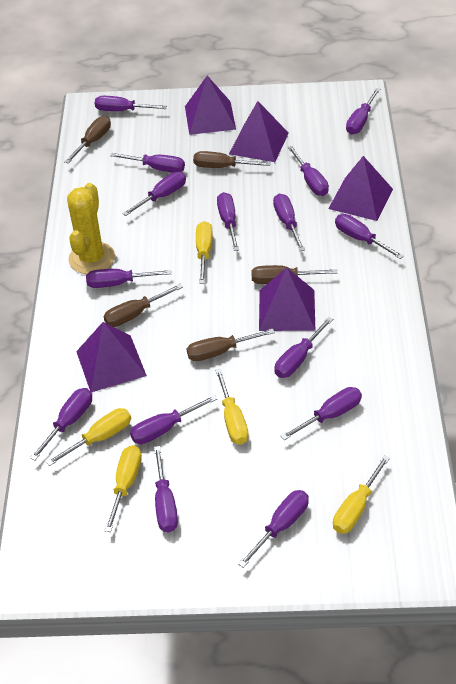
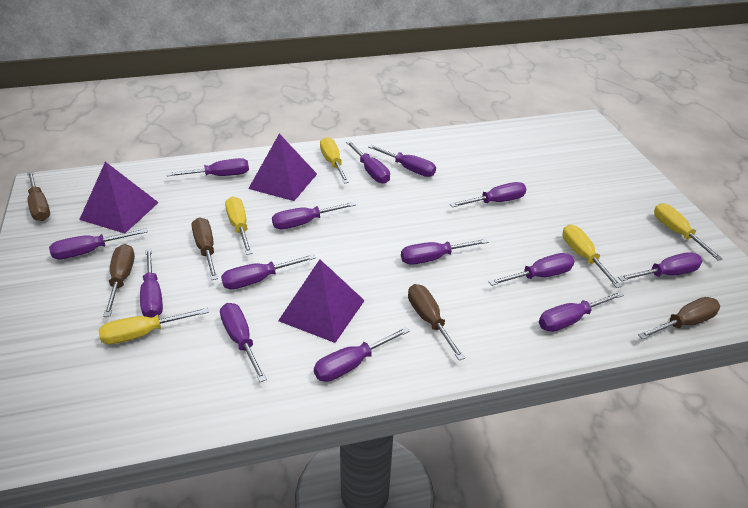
purple pyramid: [76,322,147,392] [185,76,236,135] [229,101,289,162] [259,267,315,331] [328,156,393,221] = 5 -> [79,162,159,233] [248,133,317,201] [278,259,365,343] = 3
purple screwdriver: [30,388,92,461] [86,269,172,288] [95,96,167,111] [110,153,185,173] [122,172,186,216] [130,395,217,444] [154,446,178,532] [217,192,239,251] [238,490,309,568] [273,194,305,251] [274,317,333,378] [281,387,362,440] [288,146,329,196] [335,214,404,259] [346,88,380,134] = 15 -> [49,228,148,259] [140,248,163,317] [167,158,249,176] [220,303,267,382] [221,254,316,289] [272,202,356,229] [314,327,410,382] [346,141,390,184] [368,145,436,177] [401,239,489,265] [450,182,526,207] [489,253,575,286] [539,291,624,332] [618,252,702,281] = 14
yellow cactus: [67,183,115,274] = 1 -> none = 0

